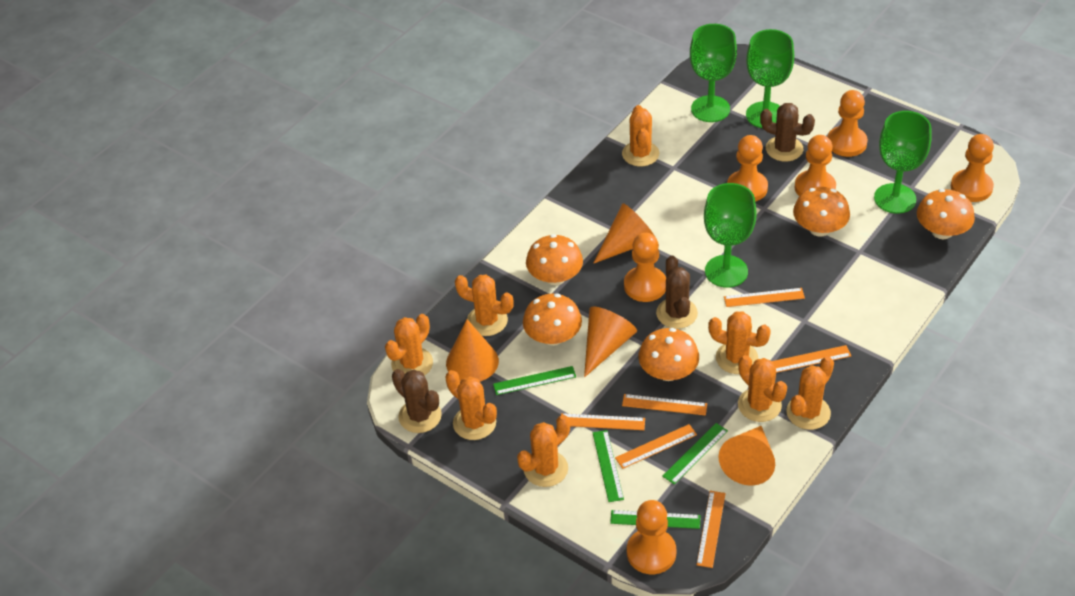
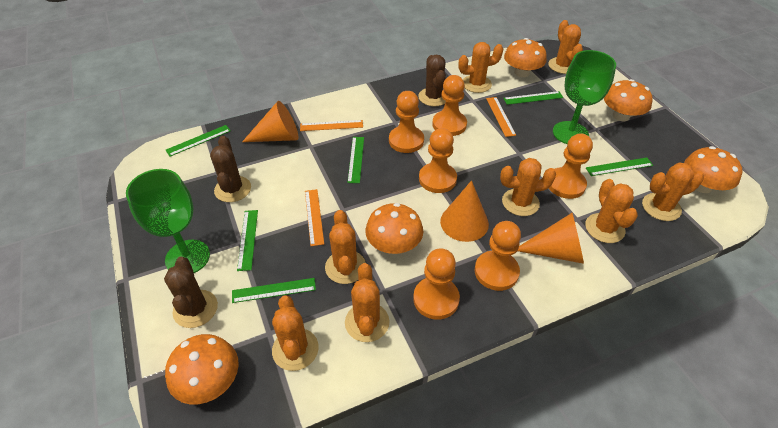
green goblet: [690,24,737,122] [704,183,756,288] [746,29,794,128] [874,111,931,214] = 4 -> [126,169,210,273] [553,50,616,144] = 2
green ruler: [493,366,576,395] [593,430,624,502] [610,510,701,529] [662,423,728,485] = 4 -> [166,125,231,157] [232,278,316,303] [237,210,258,271] [347,137,364,183] [503,91,563,105] [586,157,653,176] = 6
orange cone: [446,319,499,381] [584,307,637,378] [593,203,655,264] [718,426,775,486] = 4 -> [242,101,298,142] [440,180,489,242] [518,213,584,264] = 3
orange ruler: [561,413,645,430] [615,424,697,469] [622,394,707,416] [697,491,726,568] [724,288,805,307] [772,345,851,373] = 6 -> [300,120,363,131] [305,189,324,246] [486,97,516,137] = 3

